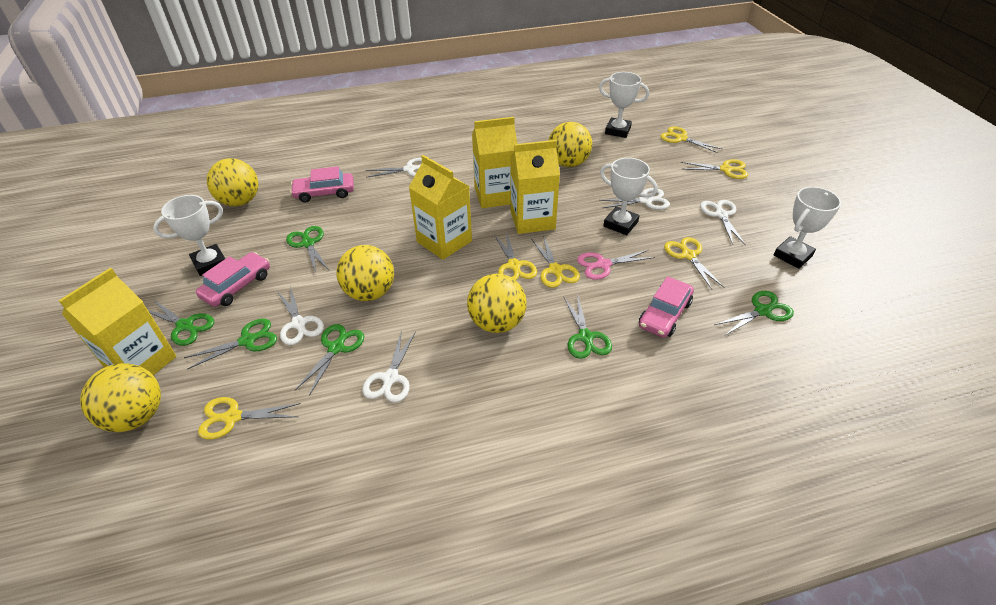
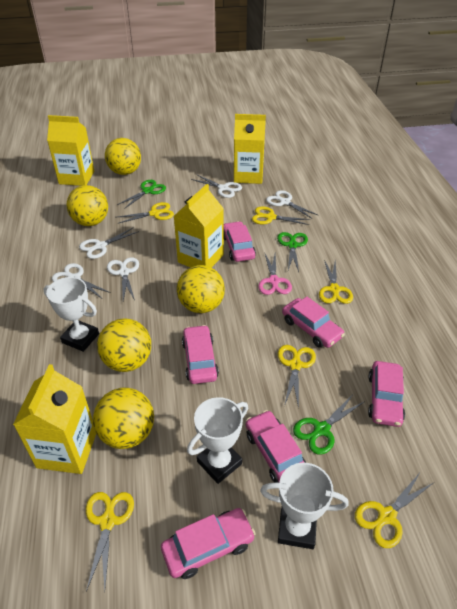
green scissors: [148,300,214,346] [184,318,277,370] [286,226,329,273] [295,324,364,396] [563,294,612,359] [715,291,794,335] = 6 -> [117,180,166,209] [277,232,308,272] [293,393,365,455] = 3
pink car: [196,252,270,307] [290,166,354,203] [639,276,694,338] = 3 -> [161,508,256,579] [182,325,219,384] [224,221,256,262] [246,410,306,483] [282,297,345,348] [368,361,405,427] = 6
white trophy: [153,195,225,276] [599,72,649,138] [600,158,658,235] [774,187,841,269] = 4 -> [43,277,99,352] [187,397,248,484] [260,463,348,549] = 3

